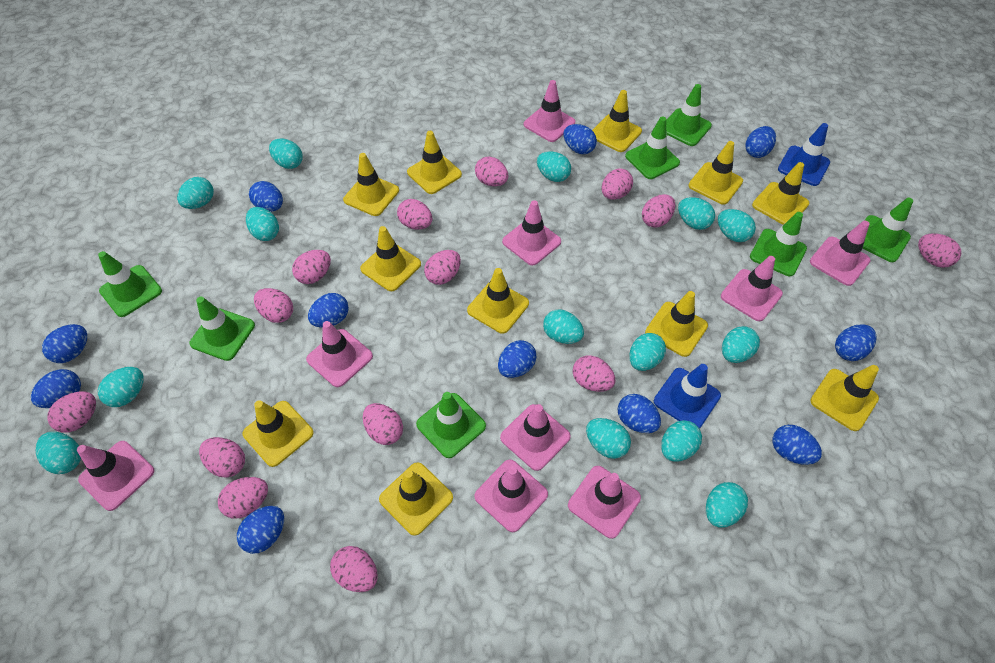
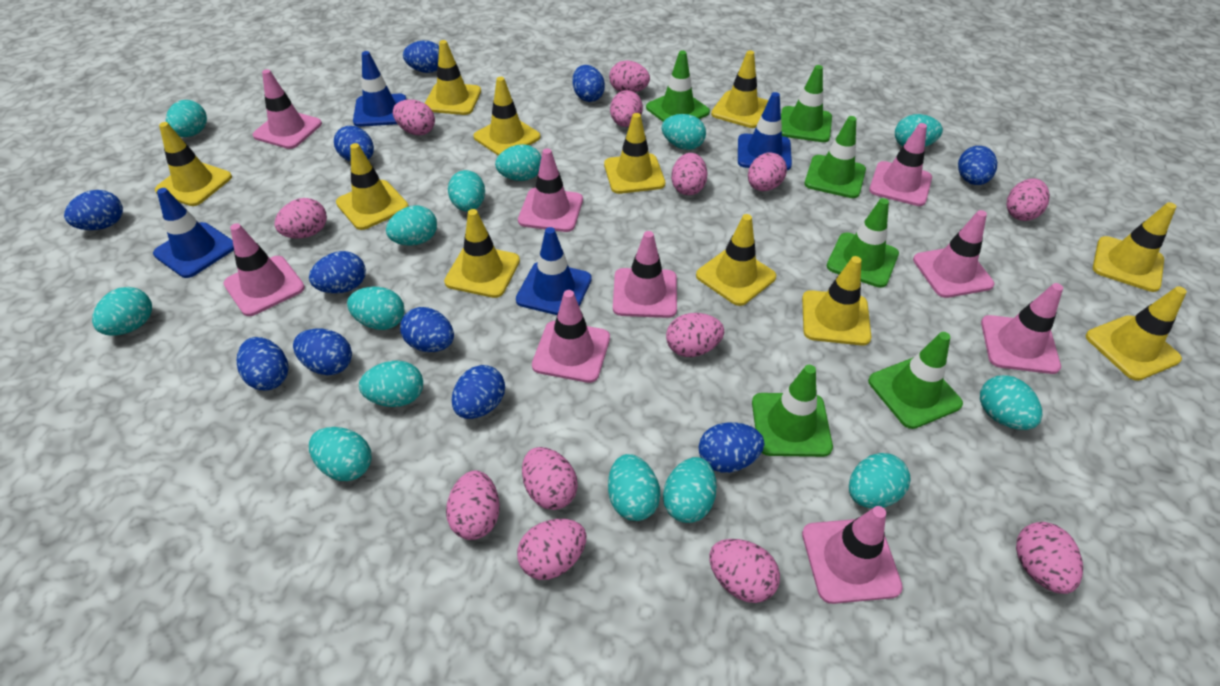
blue traffic cone: [654,364,721,429] [778,123,830,186] = 2 -> [153,188,234,278] [353,51,407,127] [516,227,592,315] [738,92,792,170] = 4
green traffic cone: [98,251,162,317] [189,297,255,361] [416,392,486,458] [625,116,680,179] [666,84,712,146] [750,212,807,276] [863,198,913,262] = 7 -> [646,50,710,122] [752,365,833,457] [781,65,832,142] [804,116,866,198] [827,198,899,288] [868,332,963,429] = 6
pink egg: [47,391,96,433] [199,437,245,478] [218,477,268,519] [254,288,293,323] [292,250,331,284] [330,546,378,592] [363,403,403,445] [397,199,432,229] [424,250,461,285] [475,156,508,186] [573,355,615,392] [602,169,633,200] [642,194,675,228] [918,233,961,268] = 14 -> [275,198,327,239] [393,99,435,135] [446,470,500,540] [517,519,586,580] [522,447,578,510] [609,60,650,92] [610,90,643,127] [666,313,724,357] [671,153,708,195] [709,539,780,603] [748,152,787,191] [1006,178,1050,221] [1016,522,1083,594] = 13

